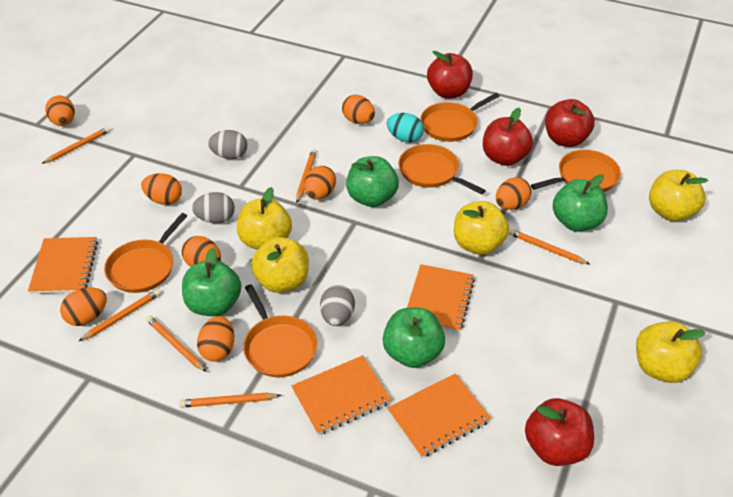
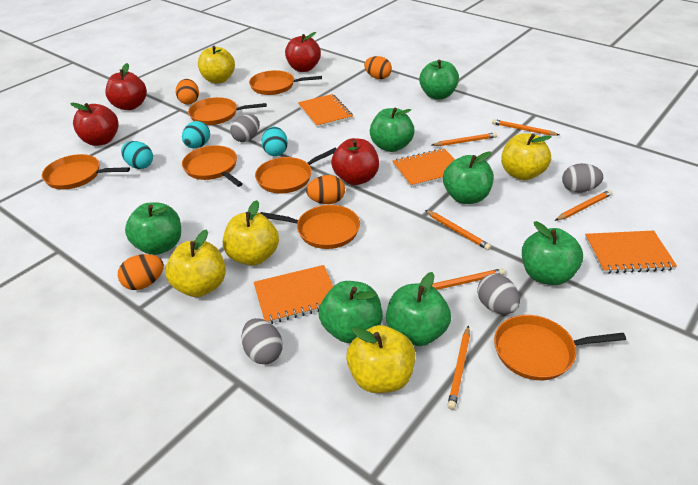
green apple: [182,248,241,316] [346,156,399,207] [383,307,445,368] [552,174,608,232] = 4 -> [125,202,181,255] [318,281,383,343] [370,107,415,152] [386,272,451,346] [419,60,459,99] [443,151,494,204] [522,221,583,285] = 7
grey egg: [192,192,235,223] [208,130,247,159] [320,285,355,326] = 3 -> [230,114,259,142] [242,318,283,364] [477,274,520,314] [562,163,604,193] = 4
orange egg: [45,96,75,126] [60,288,107,326] [141,173,182,205] [182,236,221,267] [197,316,234,362] [304,166,336,200] [342,95,375,124] [496,177,531,210] = 8 -> [118,254,164,290] [176,79,199,105] [306,175,345,204] [364,56,392,79] = 4
orange pan: [104,213,187,293] [243,284,317,377] [398,144,486,194] [420,93,500,142] [531,150,621,192] = 5 -> [42,154,130,190] [182,145,243,187] [188,97,267,125] [249,70,322,95] [255,148,337,193] [260,205,360,249] [494,315,626,380] = 7
turquoise egg: [387,113,424,143] = 1 -> [121,141,153,169] [182,121,210,148] [261,127,288,156] = 3

